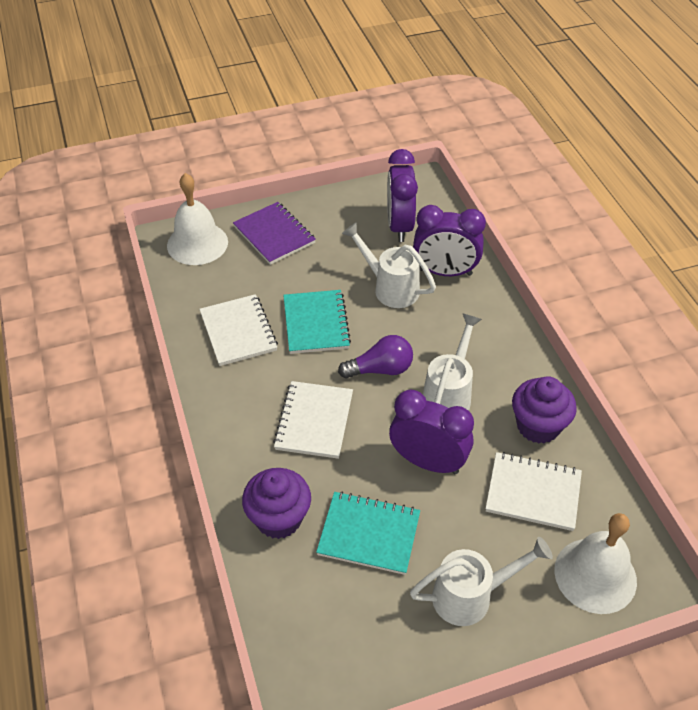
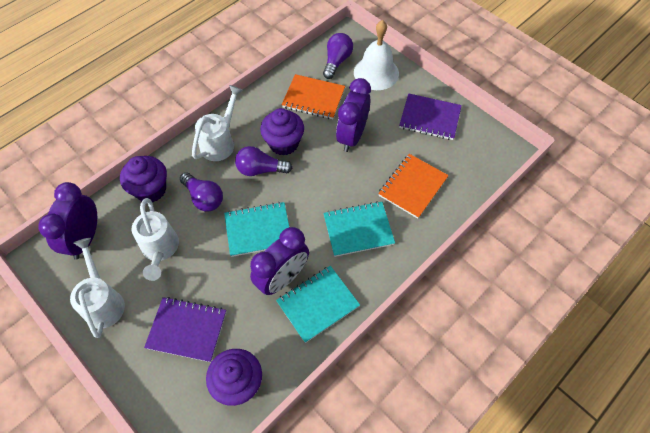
orange notebook: none = 0 -> [282,74,345,119] [378,154,449,219] = 2
purple cupcake: [242,468,311,539] [512,376,577,444] = 2 -> [120,156,167,202] [206,349,262,406] [260,108,304,156] = 3
purple light bulb: [338,335,413,379] = 1 -> [180,172,223,212] [235,146,292,176] [323,33,353,79] = 3
purple notebook: [233,202,316,265] = 1 -> [144,297,226,362] [399,93,462,140] = 2
turquoise notebook: [283,290,351,354] [316,491,420,575] = 2 -> [224,202,289,257] [276,266,360,343] [323,201,395,257] = 3
white bell: [167,173,228,265] [554,513,637,614] = 2 -> [354,20,399,90] = 1
white notebook: [199,294,278,366] [273,381,353,459] [485,452,582,531] = 3 -> none = 0

